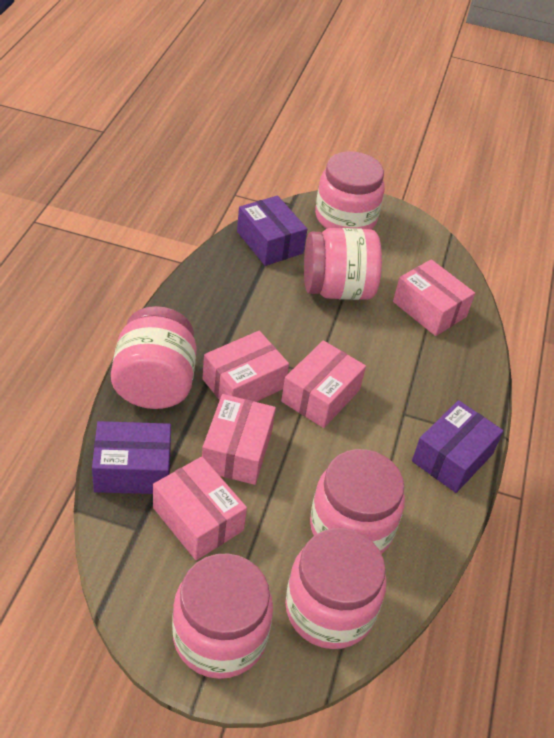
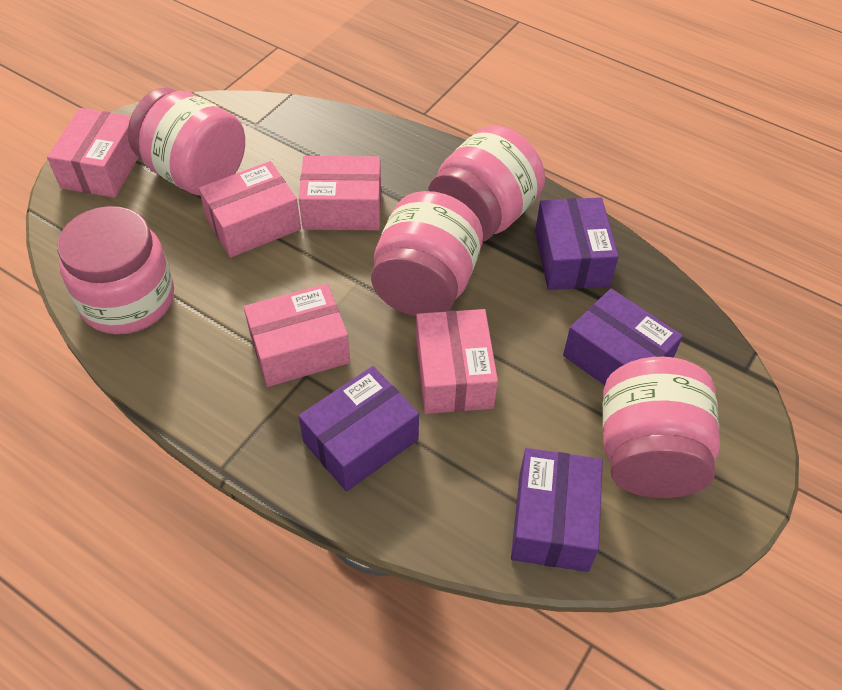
pink jar: [111,306,196,409] [172,553,273,679] [285,528,386,649] [304,228,382,300] [310,449,405,554] [315,151,385,230] = 6 -> [57,206,174,335] [128,87,245,196] [371,191,483,317] [428,125,545,242] [603,357,720,498] = 5
purple box: [92,421,171,494] [237,196,307,266] [412,400,504,493] = 3 -> [298,366,419,492] [511,448,603,572] [535,197,619,290] [563,289,683,385] = 4

